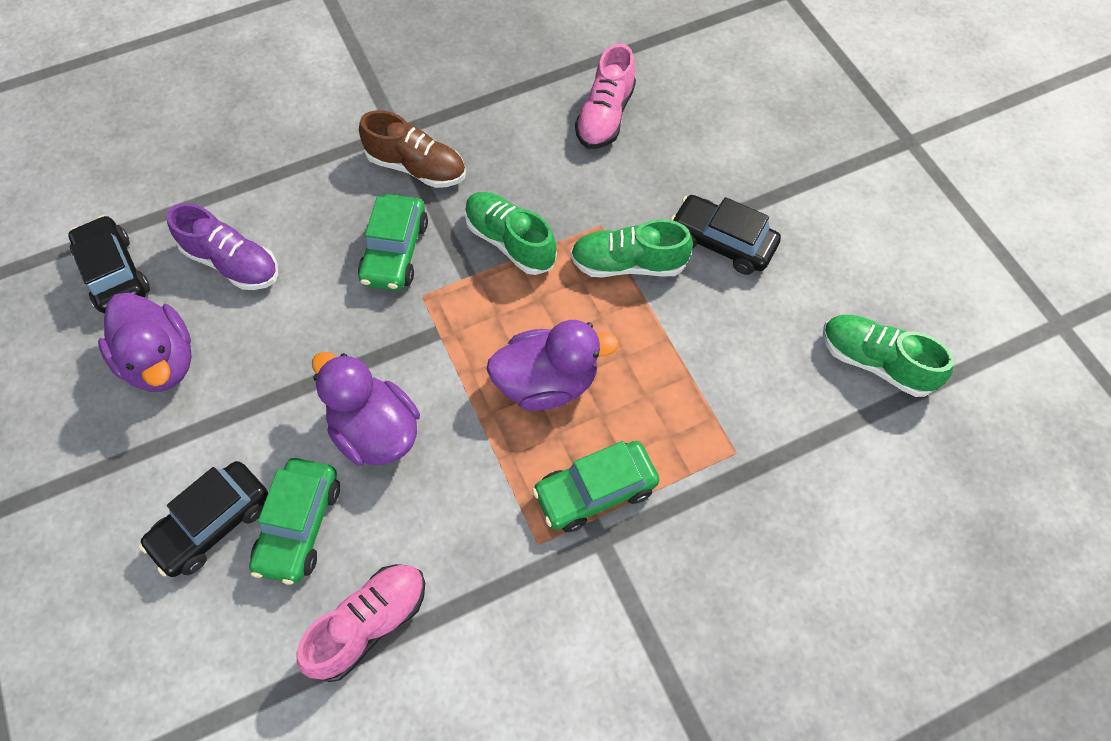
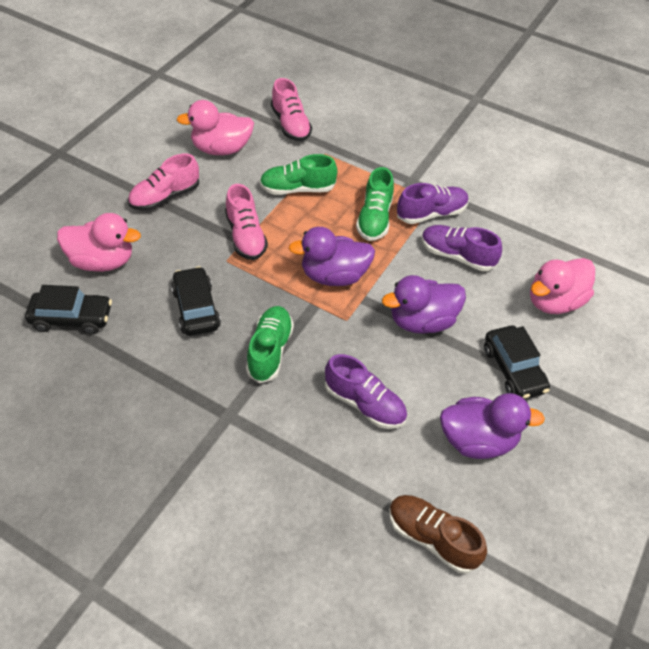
green car: [249,458,340,585] [358,194,428,291] [532,441,659,532] = 3 -> none = 0
pink duck: none = 0 -> [57,213,141,272] [176,100,254,155] [530,258,595,314] = 3
pink shoe: [297,564,425,682] [575,44,636,149] = 2 -> [128,154,199,211] [225,184,268,260] [271,78,312,141] = 3
purple shoe: [167,203,278,290] = 1 -> [325,354,407,429] [397,183,469,224] [422,225,502,271] = 3

